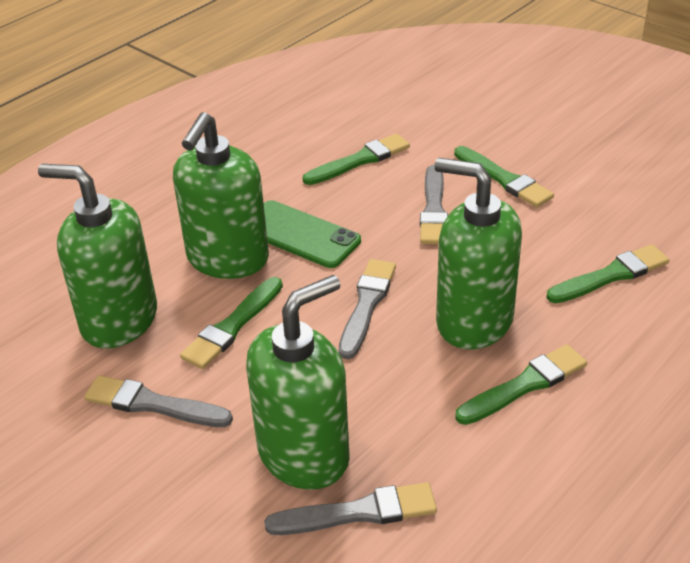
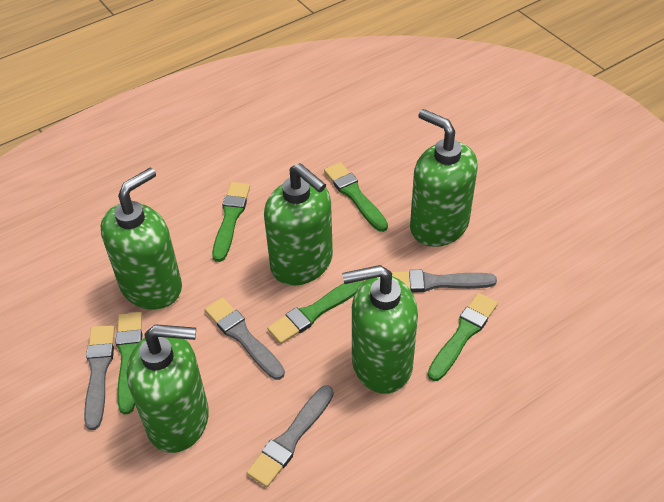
green phone: [264,200,361,268] = 1 -> none = 0
green soap dispenser: [38,164,157,349] [173,112,269,279] [246,275,350,490] [434,158,522,350] = 4 -> [101,168,182,309] [127,324,209,453] [264,163,333,286] [342,265,418,394] [410,109,477,247] = 5

